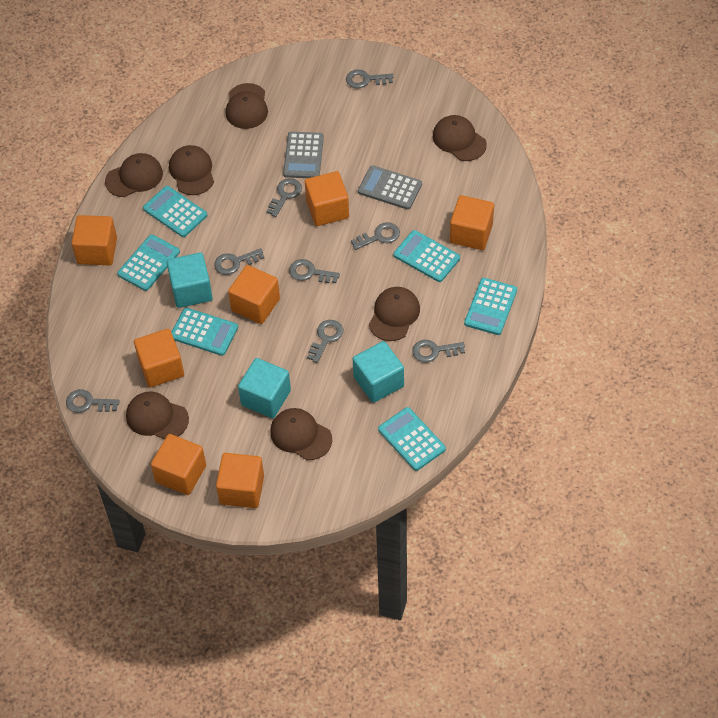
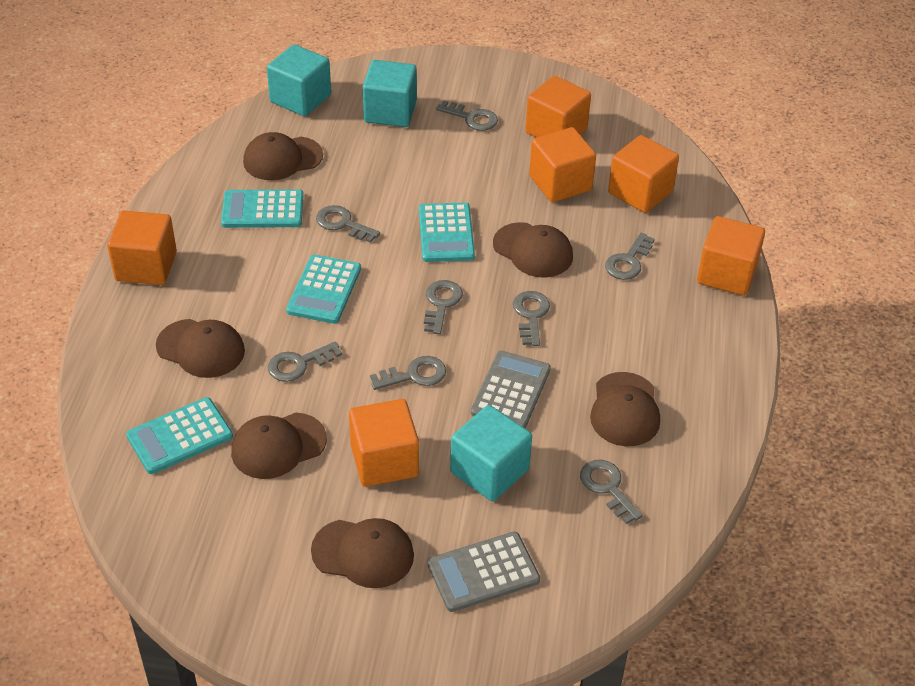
brown cap: [105,153,163,197] [126,392,189,439] [169,145,214,195] [226,83,268,129] [270,408,332,460] [369,287,420,341] [433,115,487,161] = 7 -> [156,319,245,378] [231,412,327,479] [243,132,323,180] [311,518,414,588] [493,222,573,278] [590,372,660,446] = 6
orange cube: [72,215,117,265] [134,329,184,387] [151,434,206,495] [216,453,264,508] [228,265,280,324] [305,171,349,226] [450,195,494,250] = 7 -> [107,211,177,285] [349,399,419,487] [525,76,591,138] [529,127,596,202] [608,135,679,213] [697,216,765,296] = 6
turquoise calculator: [117,234,180,291] [143,186,207,237] [171,308,238,356] [378,407,446,471] [394,230,460,282] [464,278,517,335] = 6 -> [126,397,233,474] [221,189,303,228] [286,255,361,324] [419,203,475,262] = 4

